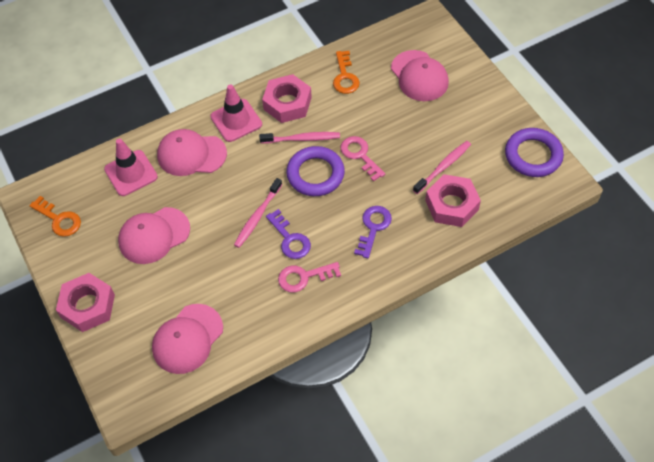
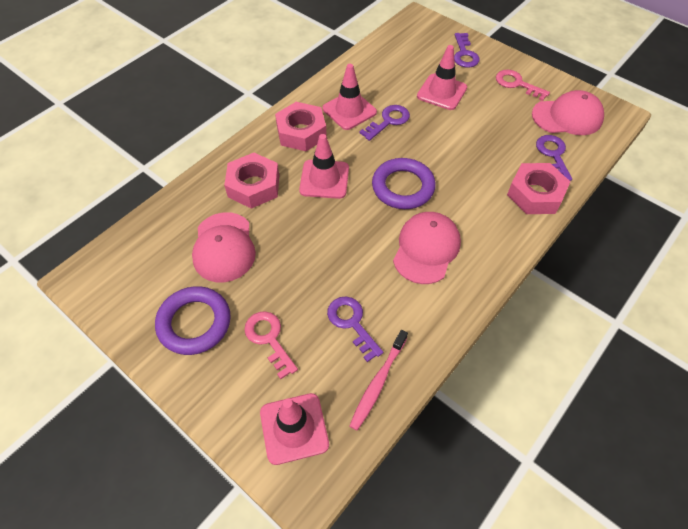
orange key: [29,196,81,237] [333,51,360,94] = 2 -> none = 0
pink cap: [118,207,190,264] [152,304,223,374] [157,129,227,176] [391,50,449,101] = 4 -> [192,212,256,282] [393,212,461,284] [532,90,604,135] = 3
pink toothbrush: [234,178,282,248] [259,132,340,144] [413,141,471,194] = 3 -> [349,330,408,431] = 1
pink traffic cone: [104,138,158,196] [210,84,262,142] = 2 -> [260,393,329,465] [299,134,349,199] [323,64,377,130] [417,45,467,110] = 4
purple key: [266,209,311,259] [354,206,392,258] = 2 -> [327,297,383,362] [359,105,410,141] [454,33,480,68] [536,135,572,181] = 4

